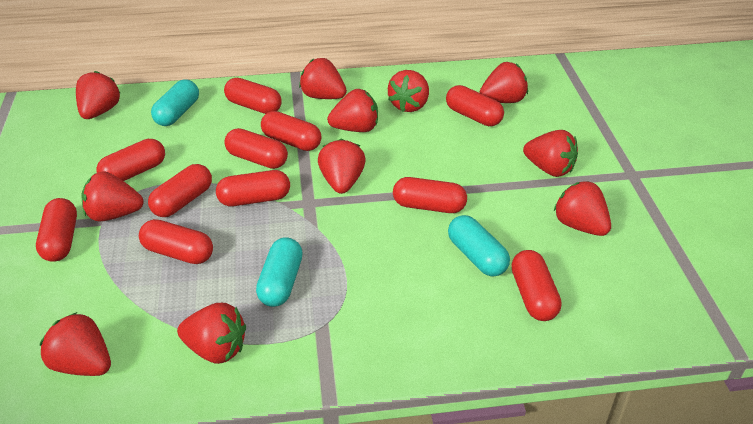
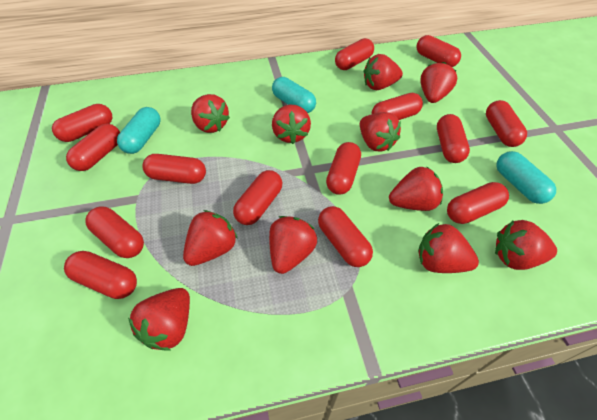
red capsule: [36,198,77,261] [96,139,165,181] [139,219,213,264] [148,164,212,217] [216,170,290,206] [224,78,282,114] [224,128,288,169] [261,111,322,151] [393,177,467,213] [446,85,504,126] [511,250,562,321] = 11 -> [52,104,112,142] [64,251,137,299] [66,124,120,171] [85,207,144,258] [142,154,206,184] [233,170,282,225] [318,206,373,267] [326,142,361,195] [335,38,374,70] [372,93,423,120] [416,35,461,67] [437,114,470,163] [447,182,509,224] [486,100,527,147] = 14

